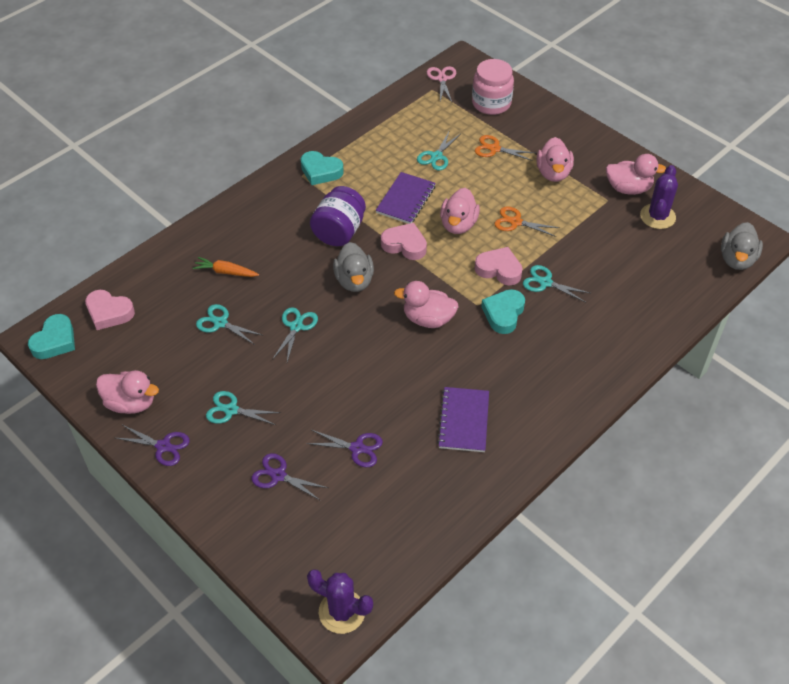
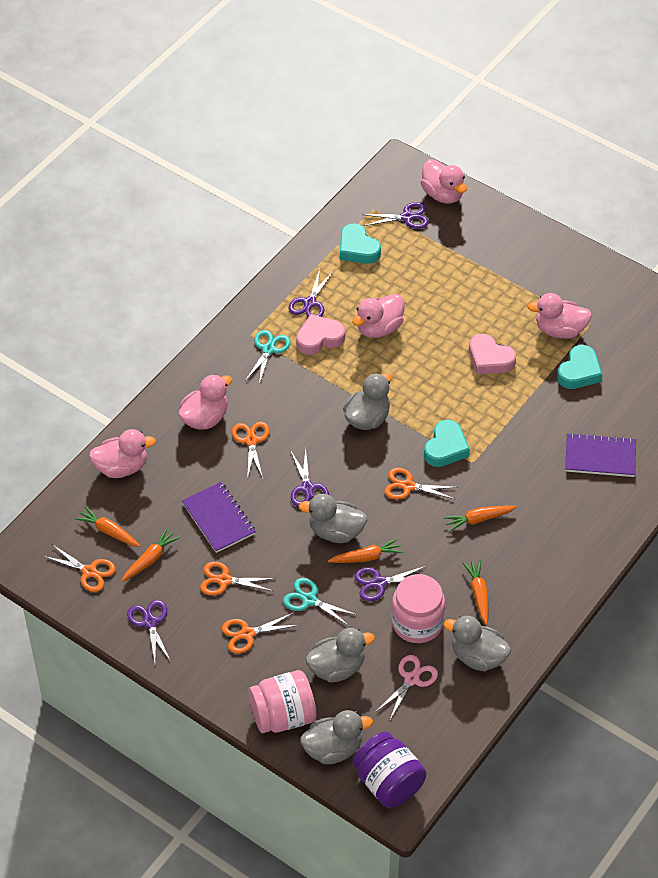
grey duck: [333,242,374,292] [721,222,763,270] = 2 -> [299,494,367,543] [300,710,373,764] [306,628,375,683] [343,373,392,430] [443,615,511,671] = 5
orange carrot: [193,257,259,277] = 1 -> [75,506,141,547] [122,528,180,582] [328,538,403,563] [444,505,517,532] [463,560,489,625] = 5
orange scissors: [475,135,535,161] [494,207,560,237] = 2 -> [43,544,116,592] [200,562,276,596] [222,613,299,654] [232,421,270,479] [384,468,458,500] = 5
pink heart: [85,290,135,330] [381,223,427,260] [475,247,523,285] = 3 -> [296,314,345,355] [469,334,516,374] = 2
pink jar: [472,59,514,115] = 1 -> [249,670,316,733] [391,574,445,643] = 2
purple cactus: [307,569,373,634] [640,165,678,229] = 2 -> none = 0
purple scissors: [116,425,190,466] [251,453,328,501] [306,430,383,467] = 3 -> [127,600,171,663] [289,269,334,317] [290,448,329,507] [354,566,426,601] [362,202,429,229] = 5
turquoise scissors: [196,304,264,345] [206,391,281,425] [272,307,318,362] [417,130,460,170] [523,265,590,303] = 5 -> [245,330,291,385] [283,578,357,627] = 2

